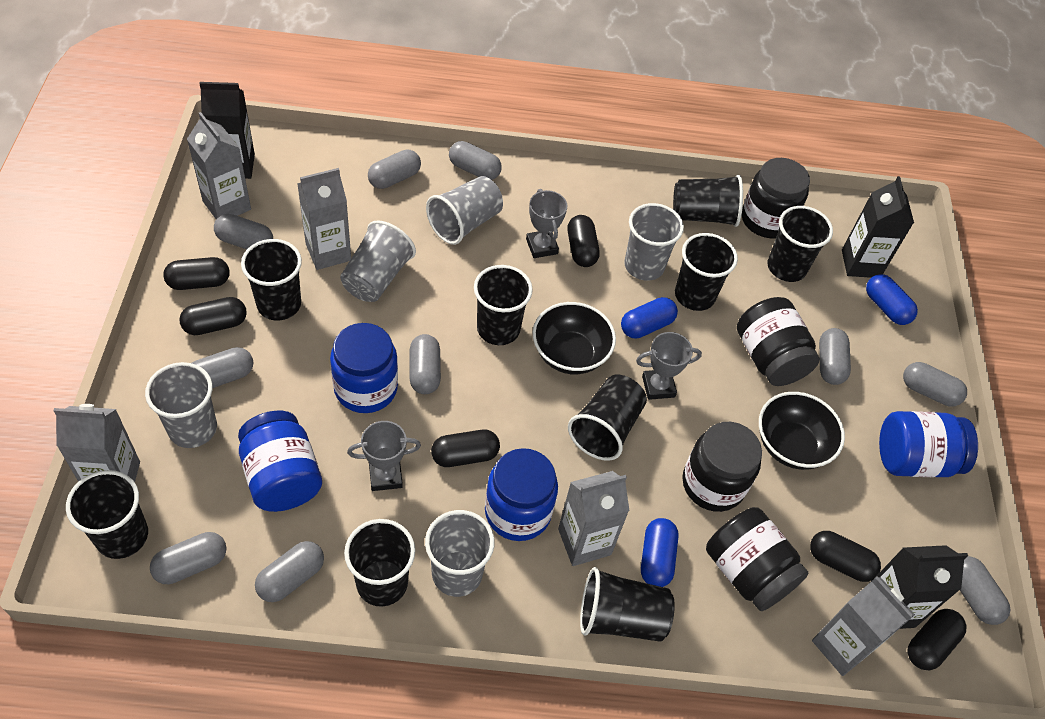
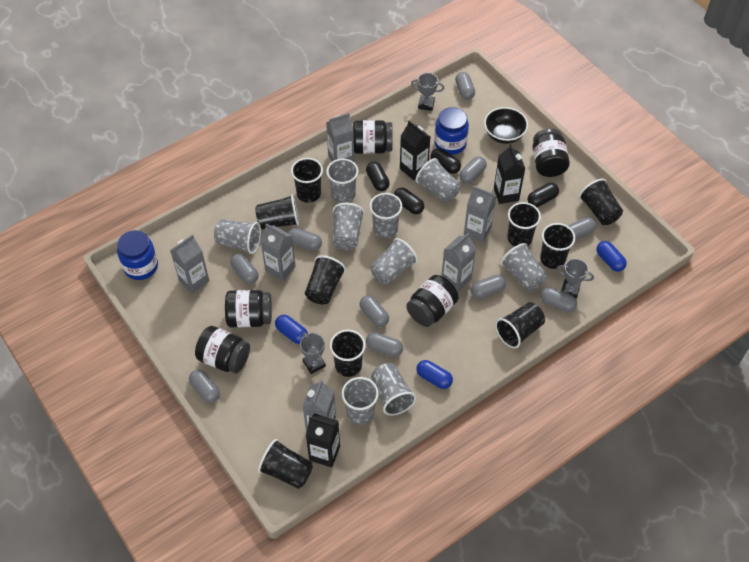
black bowl: [533,302,616,374] [759,392,845,470] = 2 -> [484,107,528,144] = 1
black capsule: [163,257,230,290] [179,297,247,335] [431,430,500,467] [568,215,600,267] [810,531,881,582] [908,609,966,670] = 6 -> [366,162,390,191] [394,188,424,214] [431,148,461,174] [528,183,559,207] = 4
black jar: [682,422,762,512] [706,507,809,611] [737,297,820,386] [742,158,810,238] = 4 -> [195,326,250,373] [225,290,272,328] [353,120,393,154] [406,275,459,327] [532,128,570,177] = 5
blue jar: [238,411,322,512] [330,323,398,413] [485,448,558,541] [879,411,978,477] = 4 -> [117,230,158,280] [434,107,469,155] = 2
grey carton: [53,404,140,482] [187,112,251,219] [297,168,351,270] [558,471,629,566] [812,577,915,676] = 5 -> [170,234,209,294] [260,223,296,281] [303,380,336,432] [326,113,354,162] [441,233,476,292] [464,186,496,243] = 6
grey cup: [145,362,217,448] [340,220,416,302] [425,510,495,597] [426,176,503,245] [624,203,684,281] = 5 -> [214,219,261,254] [326,159,358,203] [332,203,365,250] [342,377,379,425] [370,193,402,238] [370,238,418,285] [371,363,416,415] [416,158,461,203] [500,243,547,291] = 9

